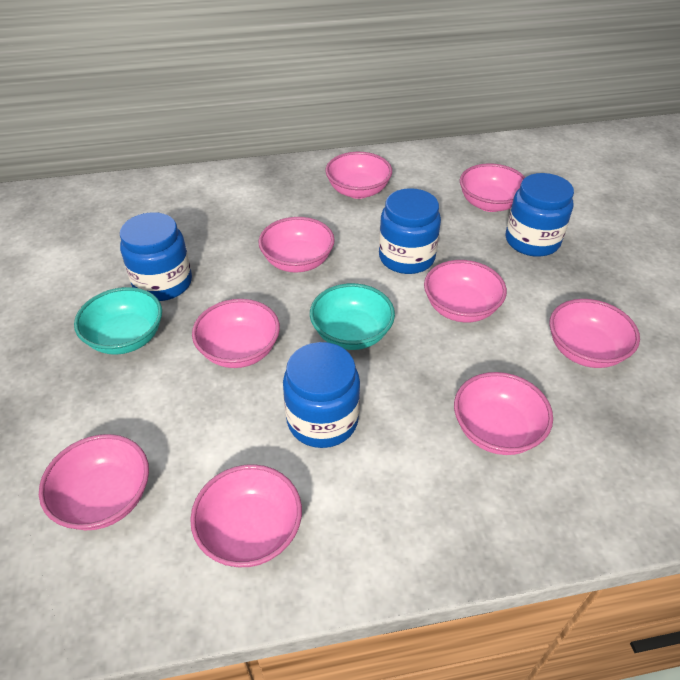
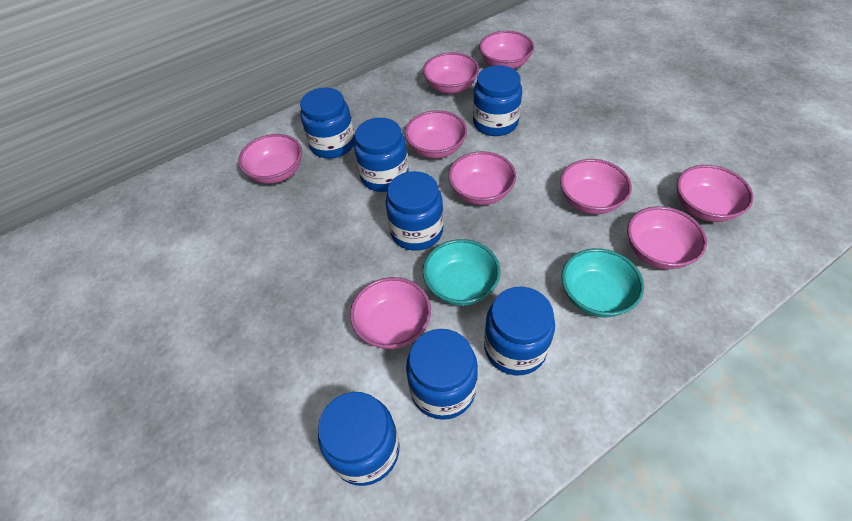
blue jar: [120,212,192,301] [283,342,360,448] [379,188,441,274] [506,173,574,257] = 4 -> [300,87,355,159] [318,392,400,486] [354,118,409,192] [385,171,444,251] [406,329,478,420] [473,65,522,136] [484,287,555,375] = 7

